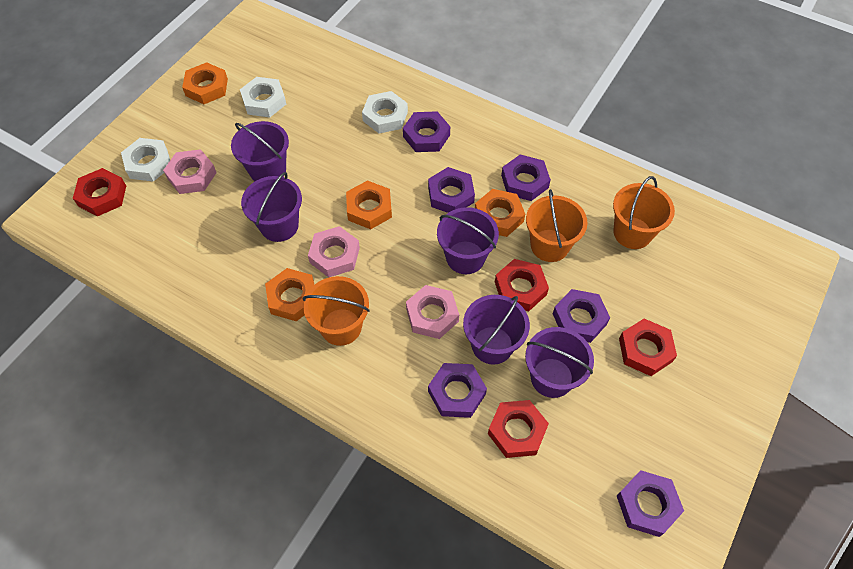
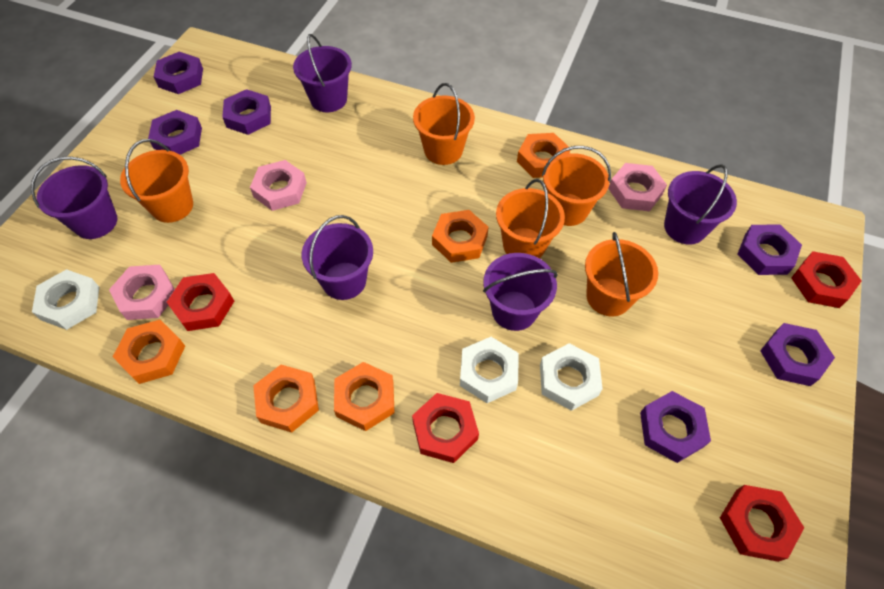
orange bucket: [303,276,370,346] [526,189,588,262] [613,176,675,249] = 3 -> [120,139,193,223] [413,83,475,165] [496,179,565,258] [542,146,611,226] [585,232,658,317] = 5
orange nut: [182,62,228,104] [265,268,314,321] [346,180,392,229] [475,189,525,237] = 4 -> [113,320,185,384] [253,365,319,432] [334,362,395,431] [432,210,489,263] [517,133,570,178] = 5

